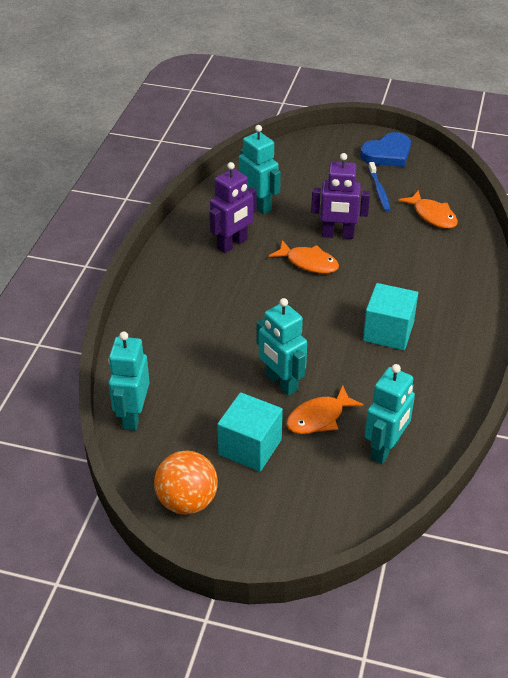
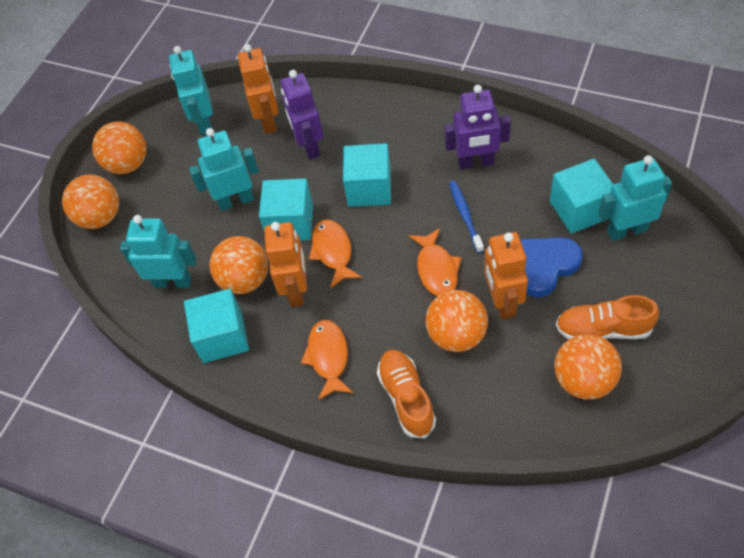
orange ball: [154,450,218,515] = 1 -> [62,174,119,229] [92,121,147,174] [210,236,268,294] [426,290,488,352] [554,334,622,400] = 5
orange robot: none = 0 -> [238,44,279,134] [264,222,307,307] [484,232,528,320] = 3
orange shoe: none = 0 -> [377,350,436,438] [556,295,659,339] = 2
turquoise cube: [217,392,283,472] [363,283,418,350] = 2 -> [184,289,249,363] [259,178,313,240] [343,143,391,207] [550,159,613,234] = 4

